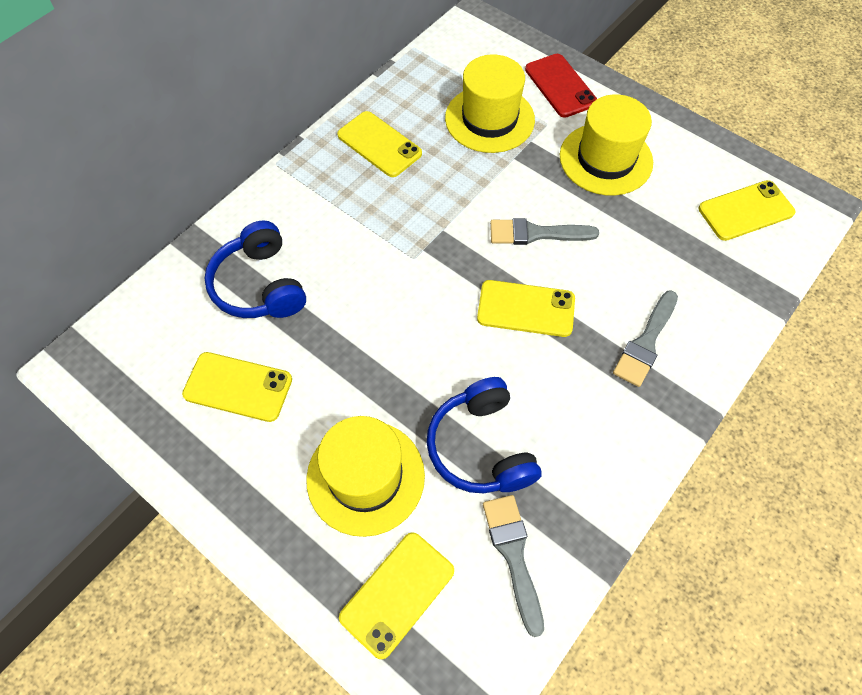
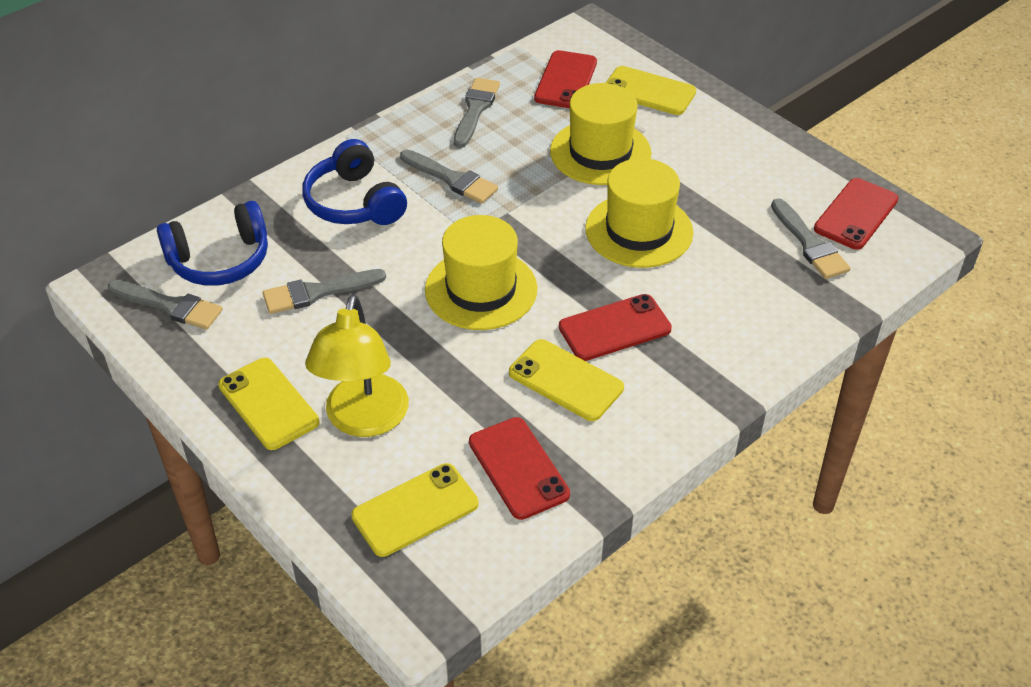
grey brush: [483,495,544,637] [490,218,599,245] [613,290,678,387] = 3 -> [108,280,223,330] [263,269,386,314] [400,150,498,204] [454,78,500,148] [771,198,851,279] = 5
red phone: [525,54,597,118] = 1 -> [469,417,570,520] [534,50,597,108] [559,294,672,361] [814,178,899,250] = 4
yellow lamp: none = 0 -> [305,294,409,437] = 1
yellow phone: [182,352,292,422] [337,111,422,177] [339,532,454,659] [477,280,575,337] [699,180,795,241] = 5 -> [218,358,319,450] [351,463,479,557] [509,339,624,421] [606,66,696,115] = 4

